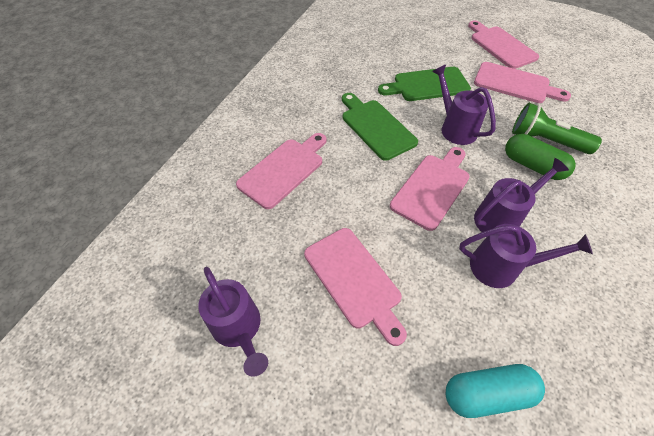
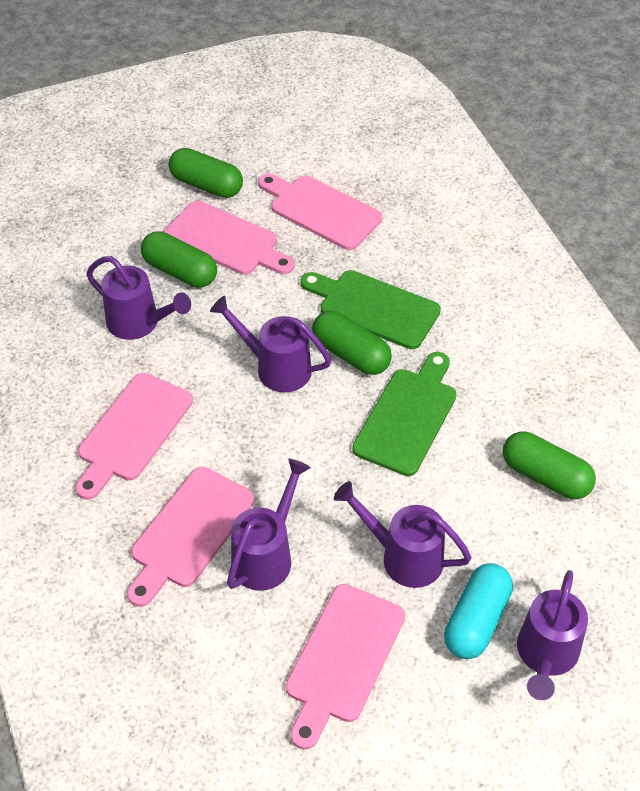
green capsule: [505,134,576,180] = 1 -> [141,231,217,288] [169,148,243,198] [312,311,392,375] [503,432,596,499] = 4
green flashlight: [512,103,602,154] = 1 -> none = 0
purple watering can: [198,267,268,377] [432,65,496,145] [459,224,593,288] [474,158,569,232] = 4 -> [86,256,191,340] [210,296,331,392] [227,459,311,591] [334,481,472,588] [517,570,588,700] = 5

